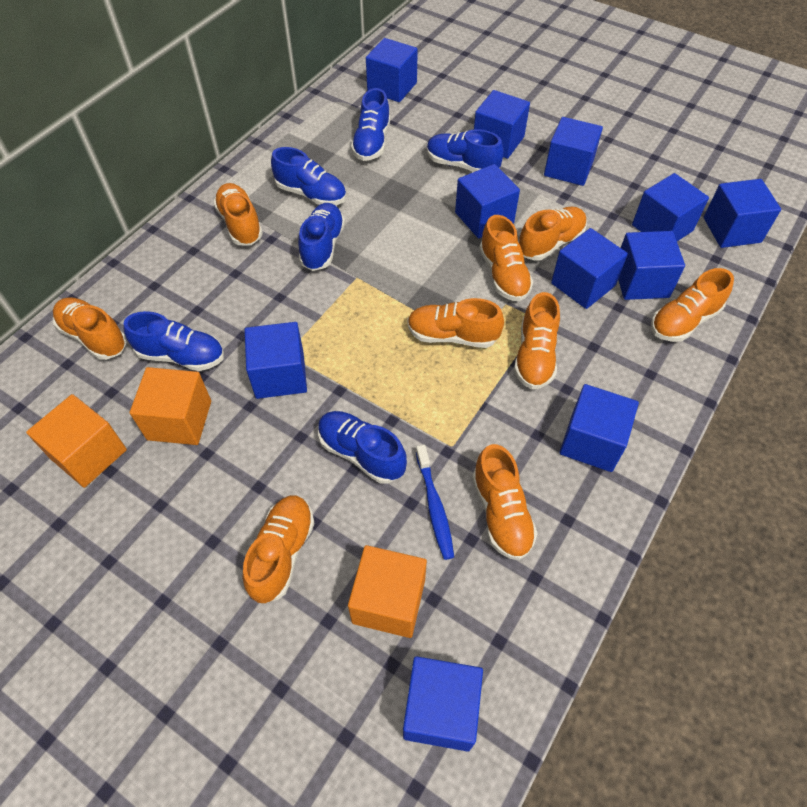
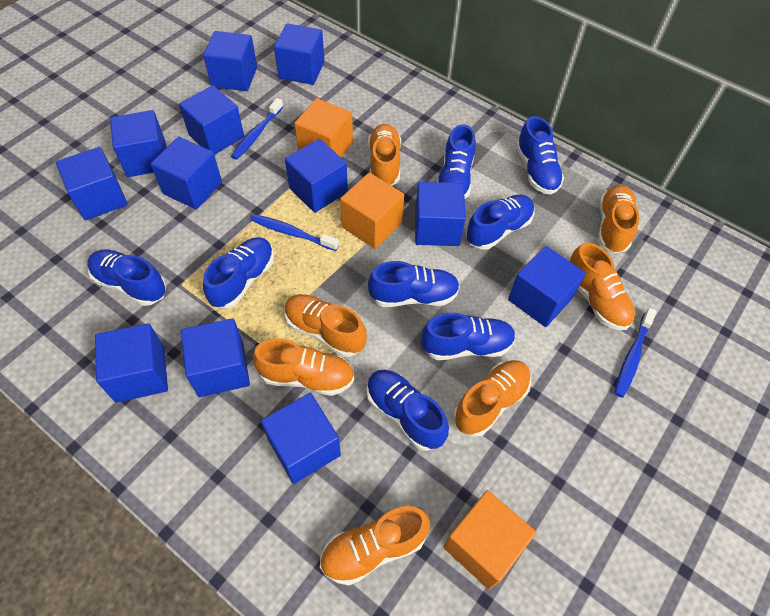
blue cube: [245,322,307,399] [366,38,418,102] [403,656,483,752] [455,164,520,238] [474,90,530,159] [544,117,603,186] [551,228,628,309] [559,384,639,472] [618,231,685,300] [632,173,709,241] [704,179,781,248] = 11 -> [56,147,128,220] [95,323,168,403] [110,110,166,177] [151,136,222,210] [179,85,244,155] [181,318,250,397] [203,31,257,91] [261,393,341,484] [274,23,324,85] [285,139,348,213] [415,182,466,246] [508,246,586,327] = 12
blue shoe: [124,311,224,371] [271,147,346,205] [298,203,345,271] [318,411,407,483] [351,88,390,161] [427,129,504,172] = 6 -> [87,249,166,306] [203,237,274,308] [367,370,449,451] [368,261,460,307] [421,313,516,360] [437,124,476,199] [466,195,534,250] [516,116,564,195] = 8
blue toothbrush: [416,445,454,560] = 1 -> [231,98,283,160] [251,214,339,251] [614,308,657,397] = 3
orange shoe: [53,297,127,360] [213,183,263,245] [243,495,314,603] [407,298,504,348] [472,444,538,560] [479,215,533,301] [514,292,560,389] [519,207,587,261] [651,268,734,342] = 9 -> [253,339,354,396] [285,294,367,357] [320,506,430,586] [368,124,401,186] [454,360,531,437] [570,243,635,330] [598,185,639,254] = 7

